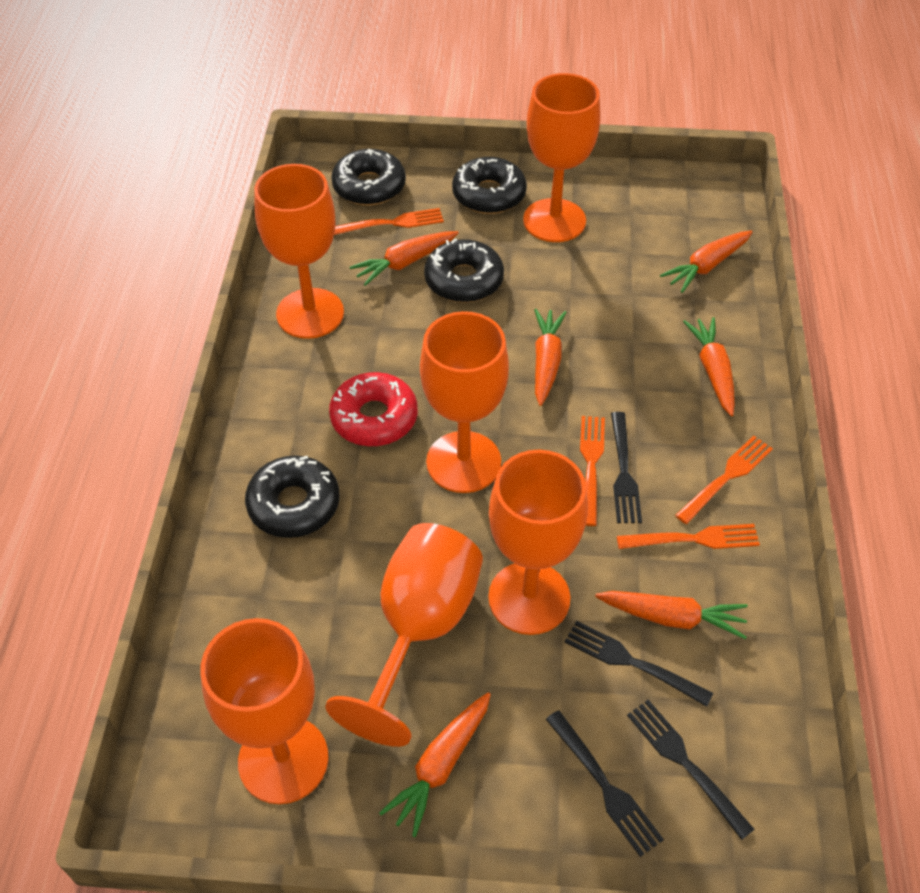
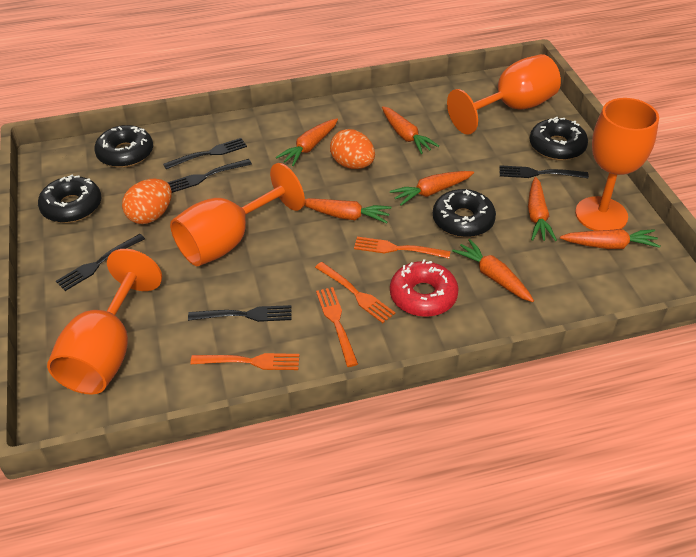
black fork: [546,710,664,857] [565,621,713,707] [611,412,642,523] [627,700,755,840] = 4 -> [56,234,145,291] [163,138,247,169] [167,159,252,193] [188,305,291,322] [499,165,589,178] = 5
orange carrot: [350,231,459,286] [379,692,491,837] [534,309,567,406] [595,591,748,639] [660,230,753,293] [683,317,735,416] = 6 -> [276,119,338,166] [304,198,391,223] [382,106,439,154] [390,171,474,206] [452,239,534,302] [528,177,557,241] [560,229,661,249] = 7
orange egg: none = 0 -> [122,179,172,224] [330,129,375,169] = 2
orange goblet: [200,618,329,804] [254,164,344,339] [325,523,483,747] [420,311,509,493] [488,450,588,635] [523,73,600,242] = 6 -> [47,249,162,394] [170,163,305,266] [447,54,561,135] [575,98,659,231] = 4

